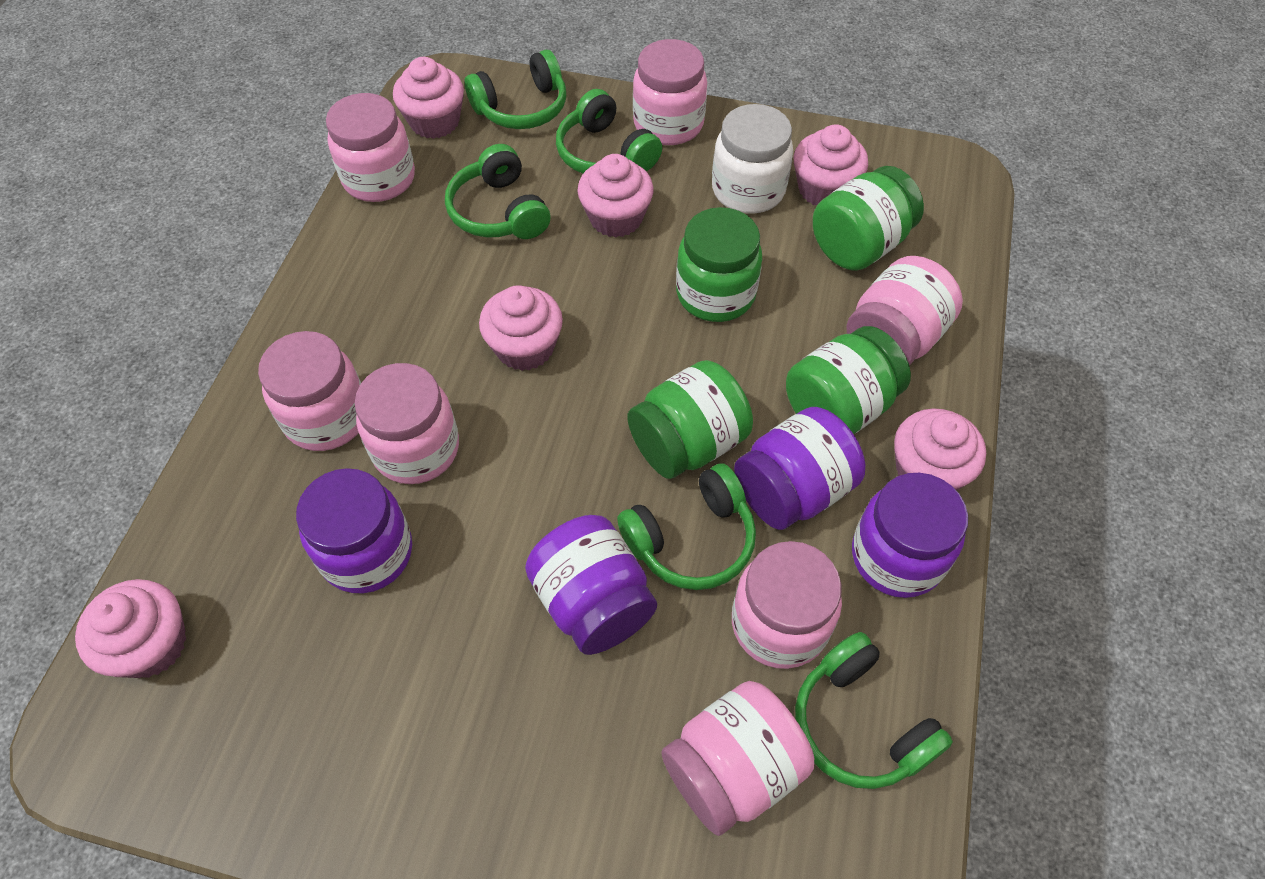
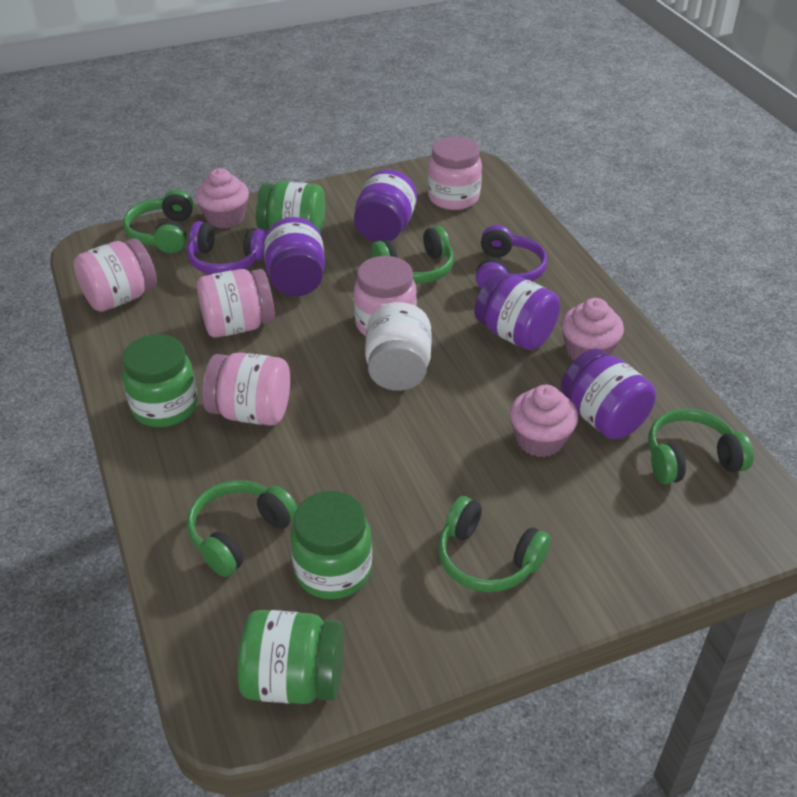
pink cupcake: [75,579,186,678] [393,57,464,139] [479,285,563,371] [577,154,654,238] [794,124,868,205] [894,408,986,491] = 6 -> [196,168,249,228] [510,385,578,457] [561,298,624,360] = 3
pink jar: [258,331,361,451] [326,93,415,202] [354,363,459,484] [633,39,707,145] [661,681,814,836] [732,541,842,669] [847,256,963,365] = 7 -> [74,238,157,312] [197,269,275,338] [202,352,290,426] [354,256,417,336] [428,136,482,210] = 5
purple headphones: none = 0 -> [187,221,267,274] [476,225,547,288] = 2

